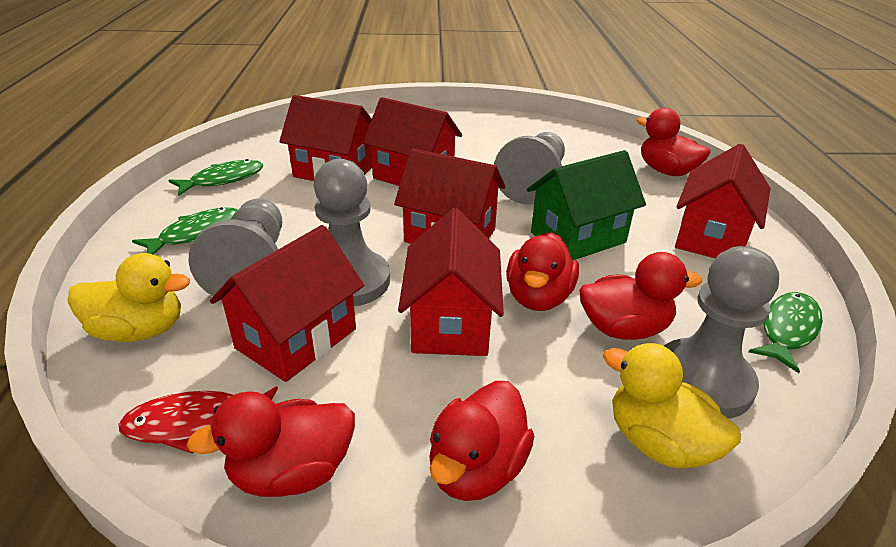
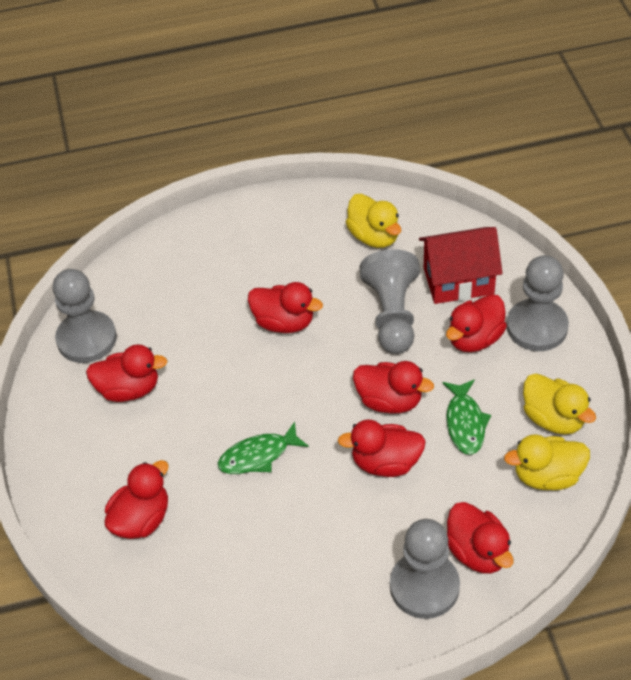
green fish: [132,207,237,255] [168,159,263,196] [748,292,823,373] = 3 -> [218,422,309,474] [443,379,491,455] = 2
green house: [527,150,646,261] = 1 -> none = 0
red duck: [187,391,355,497] [429,381,534,501] [506,232,579,311] [579,252,702,340] [637,108,711,176] = 5 -> [86,344,168,402] [105,460,169,539] [248,282,323,333] [338,419,426,477] [353,361,434,413] [446,294,507,352] [447,502,513,574] = 7
red fish: [118,386,278,454] = 1 -> none = 0
red house: [210,225,364,382] [279,95,372,181] [363,97,462,186] [394,149,506,244] [398,208,504,356] [675,144,771,258] = 6 -> [419,227,503,304] = 1
yellow duck: [67,253,190,342] [603,343,741,469] = 2 -> [346,194,401,248] [504,434,590,490] [523,374,596,435] = 3

